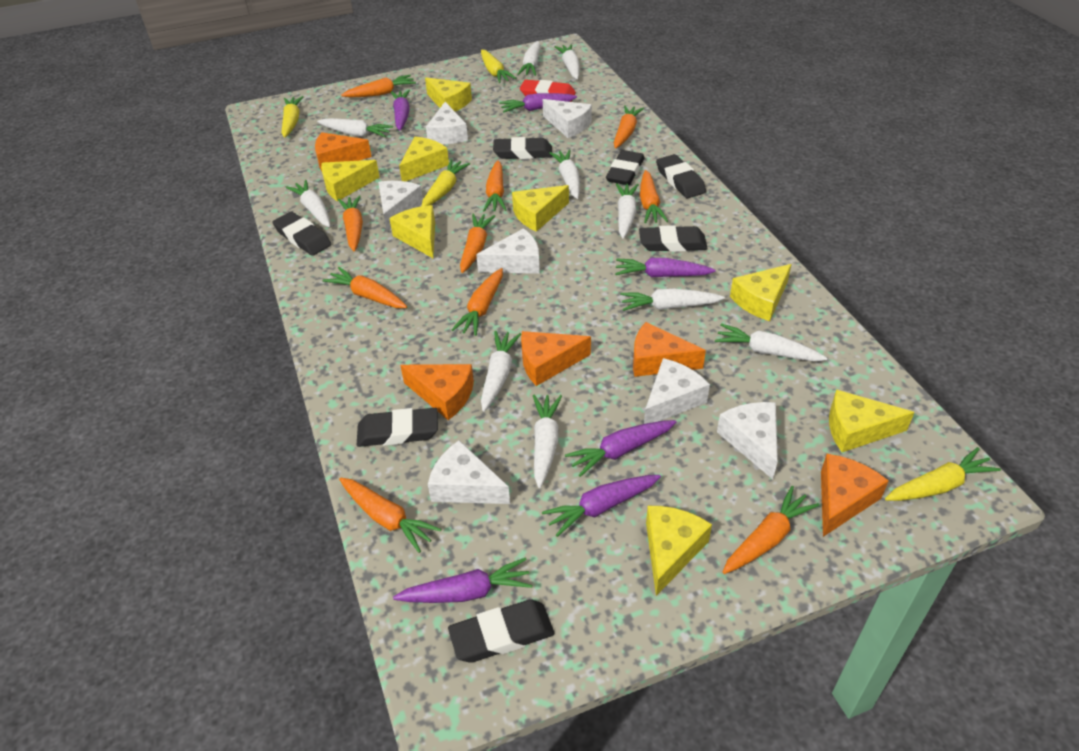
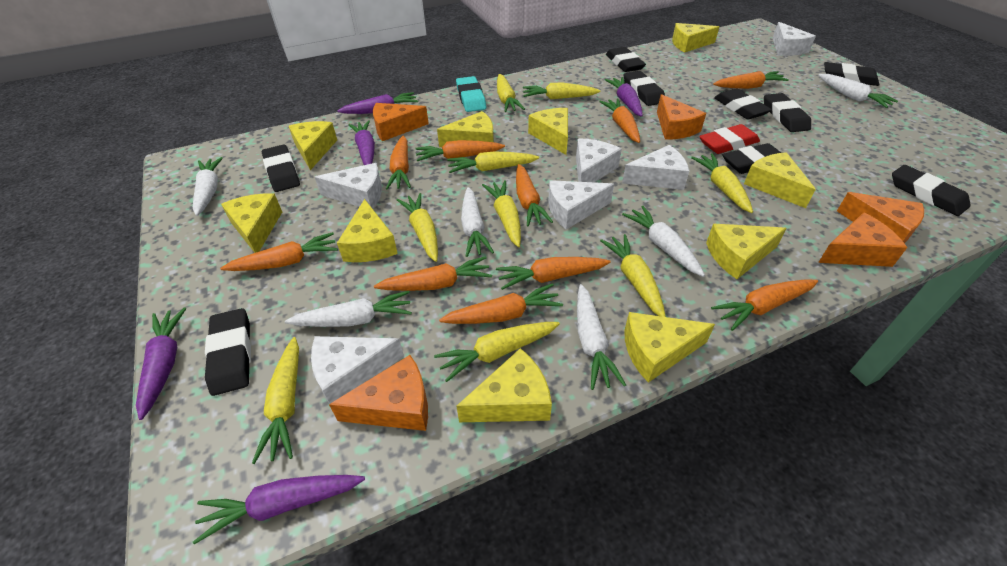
black eraser: [272,211,332,256] [357,408,438,447] [448,599,554,663] [493,137,552,159] [606,150,645,185] [639,225,708,252] [656,154,706,198] = 7 -> [205,308,251,396] [262,144,300,192] [606,47,646,72] [624,71,665,106] [714,88,772,119] [722,143,781,174] [764,93,811,132] [824,62,879,86] [892,165,970,216] = 9
purple carrot: [391,90,410,131] [393,557,533,603] [499,93,577,113] [542,475,661,537] [565,420,676,477] [615,258,716,277] = 6 -> [136,307,186,420] [193,475,365,544] [337,92,418,114] [348,120,375,165] [605,77,643,117] = 5
turquoise eraser: none = 0 -> [456,76,486,112] = 1
white carrot: [286,180,330,227] [317,118,393,137] [481,331,521,411] [517,41,540,76] [533,394,562,488] [549,149,580,199] [554,44,580,79] [616,183,639,238] [620,288,725,311] [715,323,827,361] = 10 -> [193,157,223,216] [285,291,412,327] [461,187,494,257] [577,284,626,390] [622,206,705,277] [818,74,898,108] = 6
white cheese: [378,181,423,231] [426,102,468,144] [428,440,510,504] [476,228,540,274] [543,99,592,138] [644,358,710,424] [717,402,778,479] = 7 -> [311,336,404,404] [315,163,382,209] [548,180,614,229] [576,138,622,182] [622,145,689,190] [773,22,816,56] = 6
yellow carrot: [281,96,303,138] [422,159,470,206] [481,50,517,83] [885,447,1001,501] = 4 -> [252,337,299,464] [396,193,438,262] [434,322,560,382] [447,151,539,173] [482,180,521,247] [497,74,525,112] [523,83,601,99] [600,234,666,317] [691,153,753,213] = 9
yellow cheese: [321,160,380,201] [389,205,435,258] [399,137,449,182] [425,78,472,111] [512,185,569,232] [646,506,712,596] [730,264,792,321] [829,390,915,452] = 8 -> [221,193,282,253] [289,121,337,170] [337,199,398,262] [437,111,494,147] [457,348,552,422] [528,108,568,155] [624,312,715,383] [672,23,719,52] [706,224,787,279] [744,152,816,208] = 10

